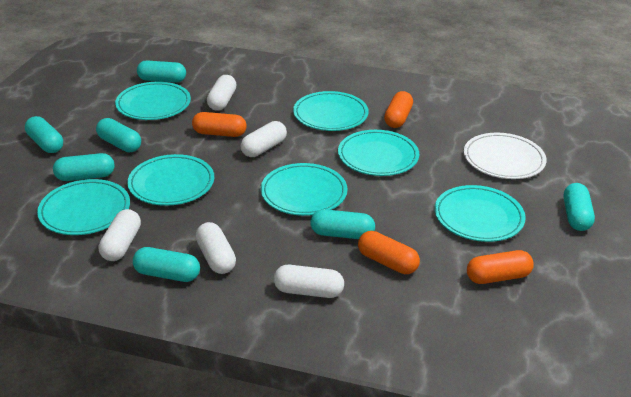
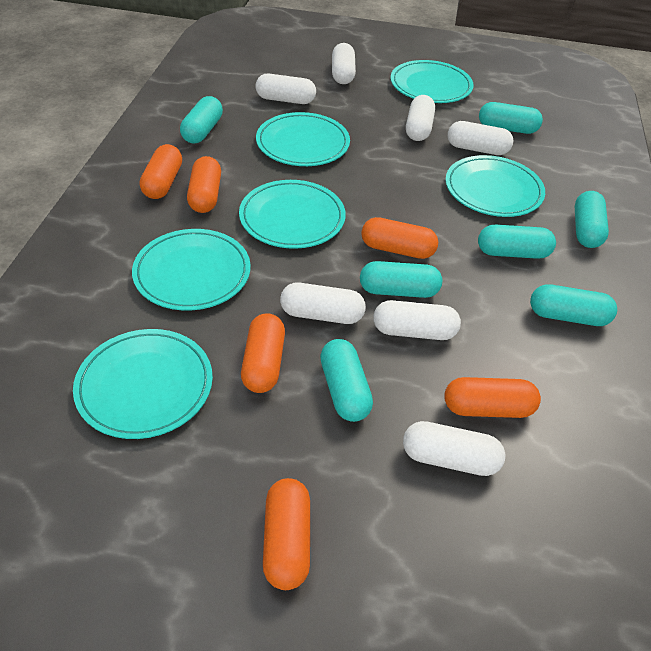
orange capsule: [192,112,247,137] [358,231,420,274] [384,91,413,128] [467,250,534,284] = 4 -> [140,144,182,199] [187,156,221,213] [241,313,285,393] [263,478,310,590] [361,217,438,259] [444,377,541,418] = 6
turquoise plate: [37,179,130,235] [115,82,191,120] [127,154,214,206] [261,163,348,216] [293,91,369,131] [338,130,419,176] [435,185,526,242] = 7 -> [73,329,213,439] [132,229,251,310] [239,180,346,249] [256,112,350,166] [390,60,473,103] [445,155,545,217] = 6
white capsule: [99,209,141,261] [196,222,236,274] [207,75,237,111] [241,121,287,157] [274,265,344,298] = 5 -> [256,74,316,104] [280,283,366,324] [332,43,356,84] [373,300,461,340] [403,421,505,476] [406,95,435,141] [448,121,513,155] = 7
white plate: [464,133,547,179] = 1 -> none = 0

